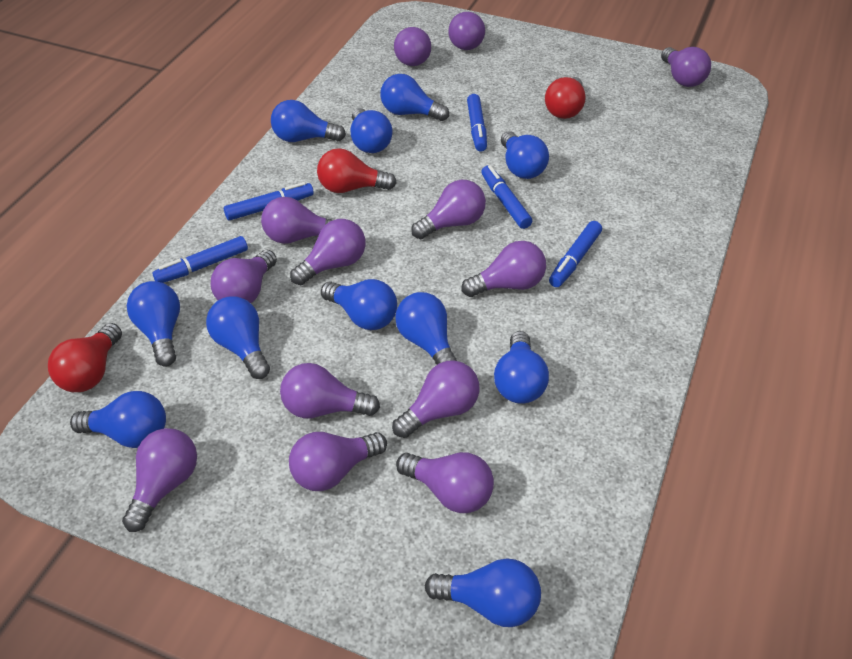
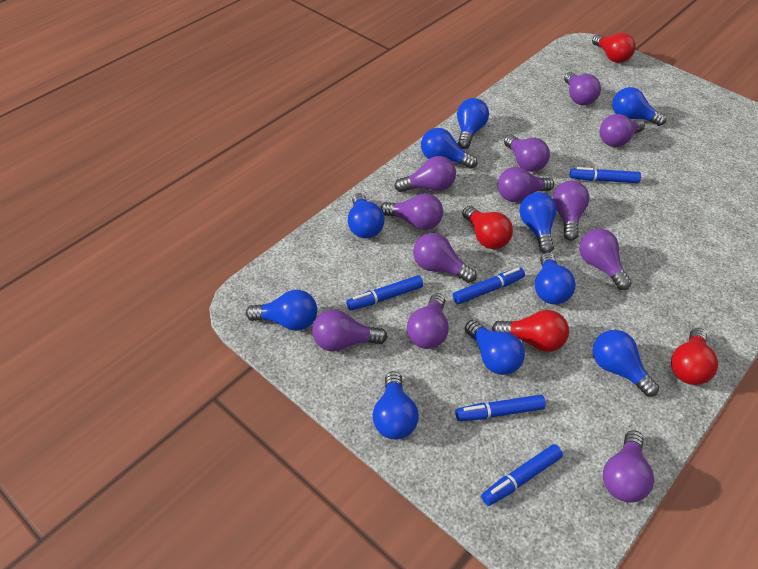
blue light bulb: [70,391,166,448] [127,281,180,367] [206,296,270,379] [271,100,346,142] [321,279,397,330] [351,108,392,153] [380,74,449,121] [395,292,457,365] [425,558,541,627] [494,331,549,404] [501,132,549,179] = 11 -> [246,290,317,331] [348,193,385,238] [373,371,419,440] [421,128,478,169] [457,98,489,149] [465,320,525,375] [519,192,557,253] [535,252,576,305] [593,330,659,397] [612,87,667,126] = 10
purple light bulb: [122,428,197,532] [211,250,277,303] [261,197,333,244] [280,363,380,418] [289,432,387,491] [290,219,366,285] [392,360,479,438] [394,27,431,66] [396,452,494,513] [411,180,486,239] [448,12,485,50] [462,241,546,297] [661,47,711,87] = 13 -> [312,309,387,352] [381,193,443,230] [394,156,456,192] [407,293,449,349] [413,233,477,283] [497,167,554,202] [504,135,550,172] [553,181,589,241] [564,72,601,105] [579,229,632,290] [600,114,645,147] [603,430,654,503] = 12
red light bulb: [48,323,122,392] [317,148,396,193] [545,77,585,119] = 3 -> [462,206,513,249] [492,310,569,352] [592,33,635,63] [671,328,718,385] = 4

